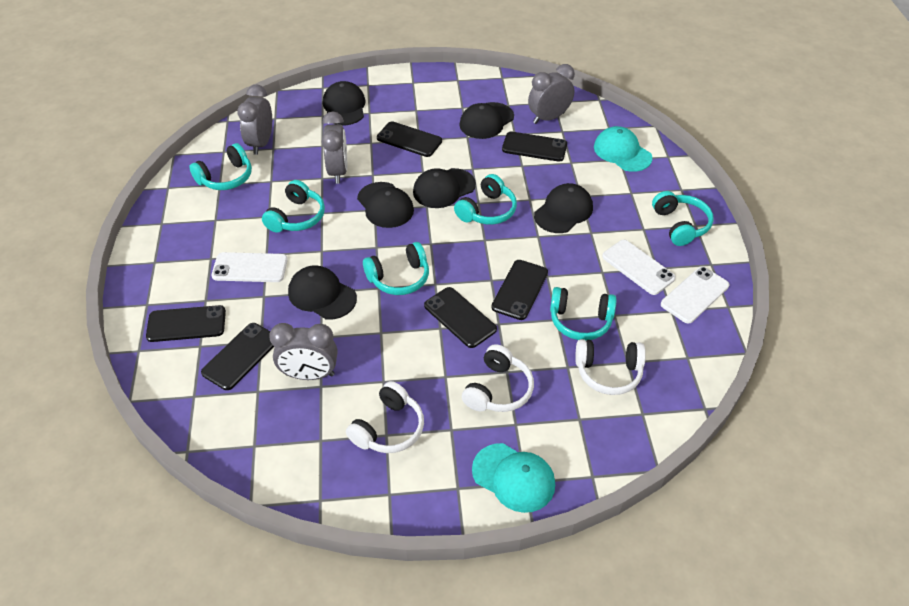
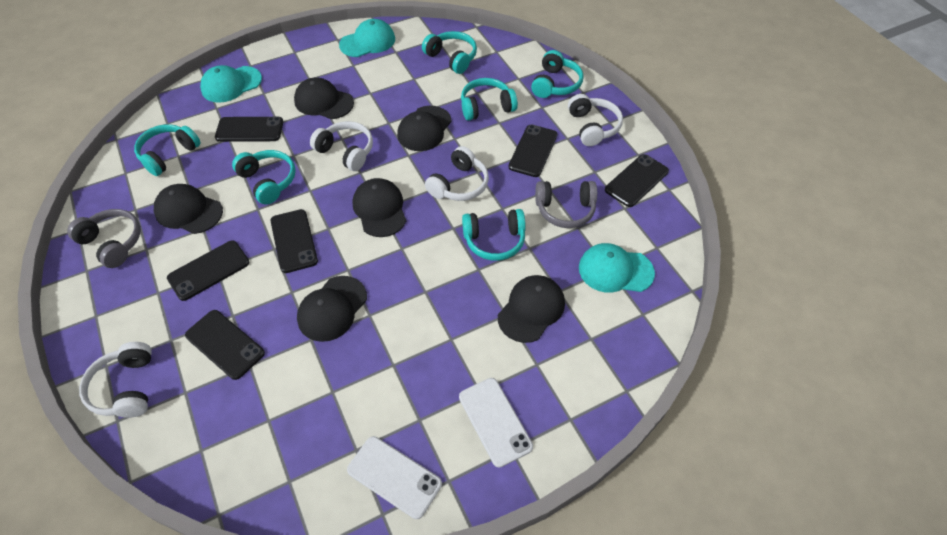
grey clock: [237,84,272,155] [269,323,337,380] [322,112,347,184] [528,64,575,124] = 4 -> none = 0
grey headphones: none = 0 -> [67,209,141,268] [535,181,597,228] = 2
turquoise cap: [472,443,555,513] [594,126,652,172] = 2 -> [200,65,262,103] [339,19,395,57] [579,243,655,293] = 3
white headphones: [346,381,424,453] [462,344,534,412] [575,339,646,395] = 3 -> [79,342,152,418] [310,121,373,171] [425,146,489,201] [568,94,623,146] = 4
white phone: [212,252,288,282] [602,240,676,295] [661,267,729,324] = 3 -> [347,436,442,519] [459,378,533,468] = 2

